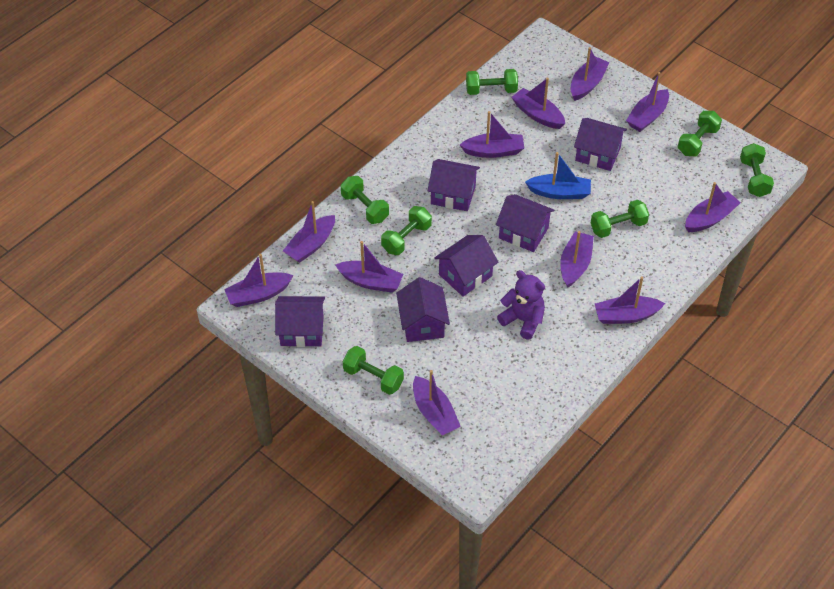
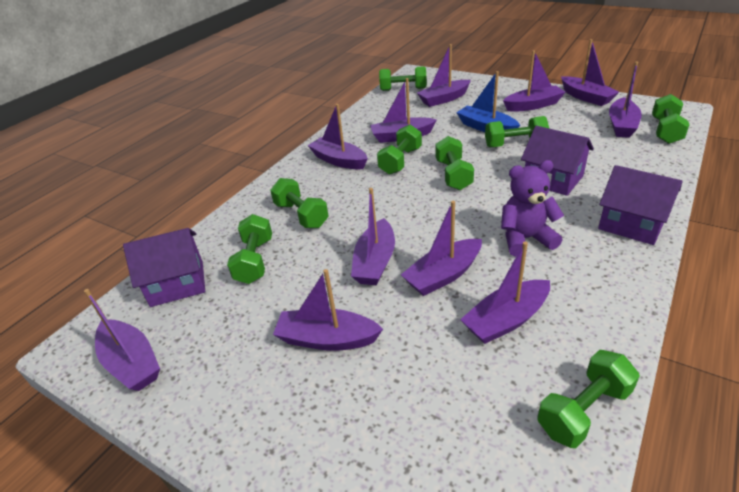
green dumbbell: [341,176,389,224] [343,346,404,395] [381,206,432,255] [466,69,518,95] [591,200,649,238] [678,111,722,156] [740,143,774,197] = 7 -> [227,214,272,284] [270,178,329,228] [377,124,422,175] [379,66,426,91] [435,136,474,190] [485,116,549,148] [537,350,640,448] [652,94,689,144] = 8
purple house: [275,296,325,347] [396,277,450,342] [428,159,480,211] [434,235,498,297] [496,194,555,252] [574,118,627,171] = 6 -> [123,228,205,307] [521,126,594,196] [598,165,683,245] = 3

